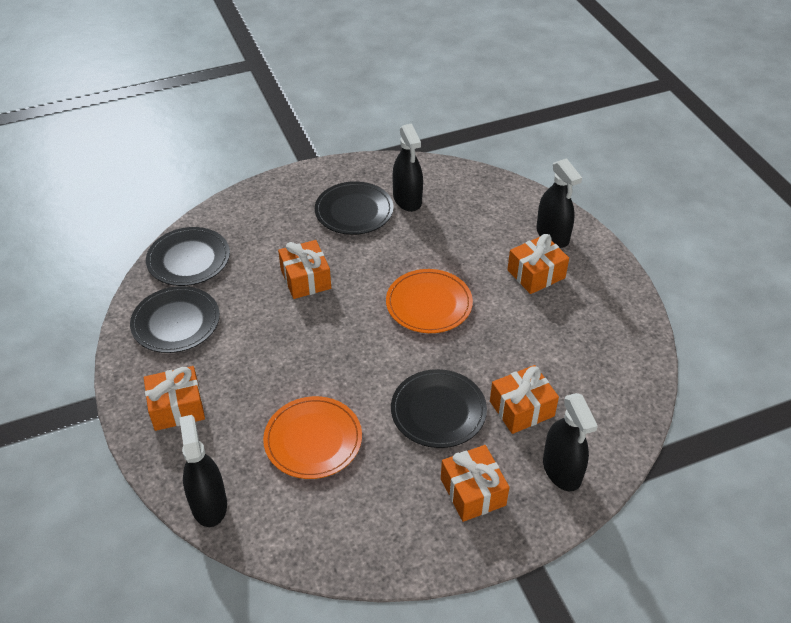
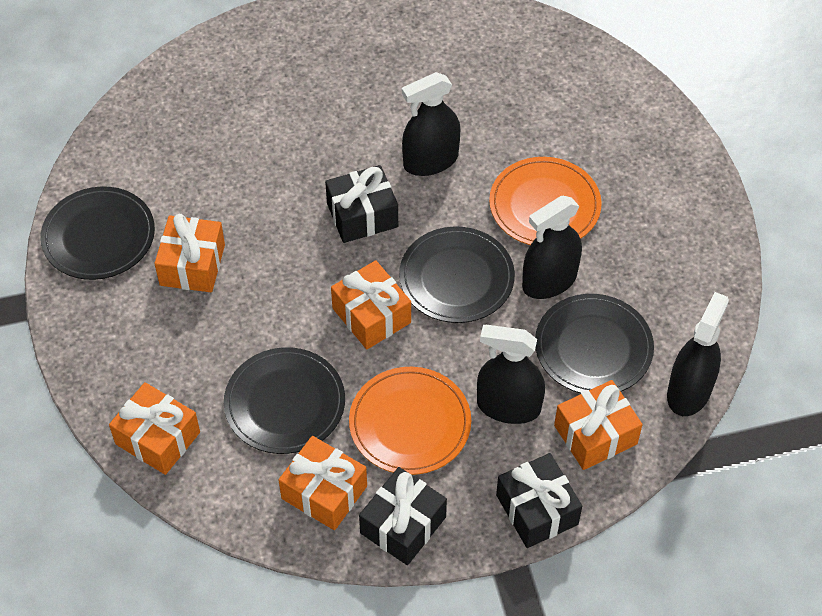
black gift: none = 0 -> [325,165,398,243] [359,467,447,565] [496,453,582,548] = 3

